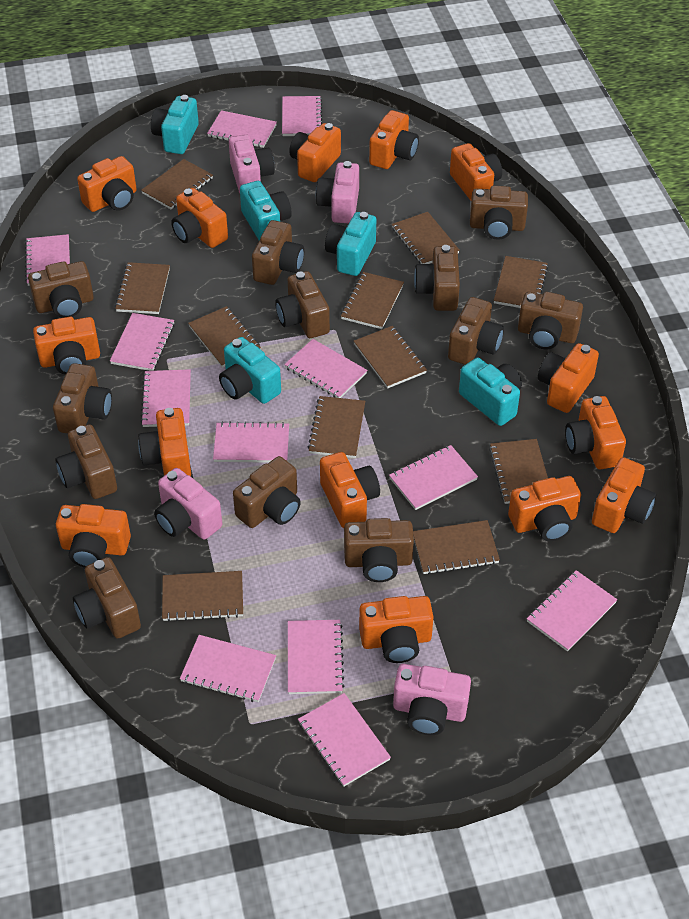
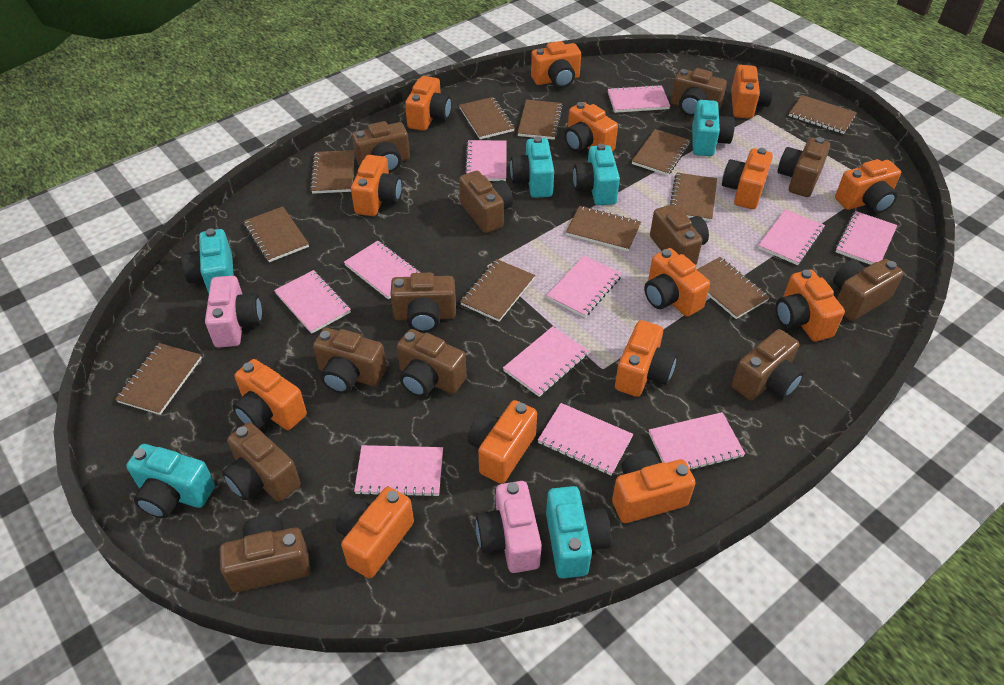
pink camera: [154,468,222,540] [229,135,275,193] [316,161,359,223] [393,664,471,735] = 4 -> [205,276,262,348] [476,481,542,573] = 2
pink notebook: [25,234,70,286] [110,313,175,371] [140,369,191,427] [180,635,276,702] [207,110,277,148] [213,421,289,463] [282,96,322,136] [284,339,367,398] [288,620,345,694] [298,693,391,787] [389,445,478,510] [527,570,617,652] = 12 -> [274,270,351,334] [344,241,420,299] [354,445,443,497] [465,140,507,181] [503,326,589,397] [538,403,633,476] [546,256,622,318] [608,85,670,113] [649,412,745,471] [758,209,825,265] [835,211,897,265] = 11
turquoise camera: [151,95,199,154] [219,337,281,404] [240,181,292,240] [325,212,376,276] [459,358,522,426] = 5 -> [126,444,215,518] [181,228,234,293] [510,136,554,198] [546,486,611,578] [573,144,620,205] [692,100,735,156] = 6

